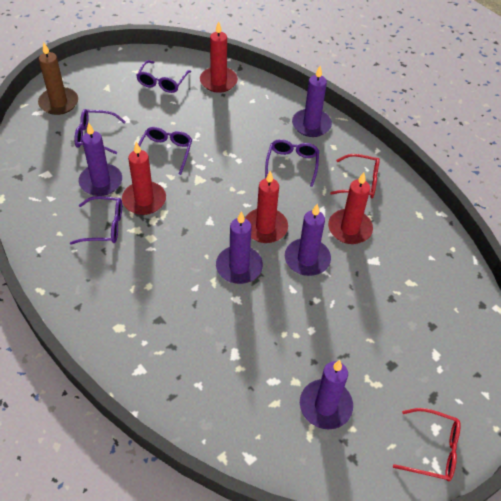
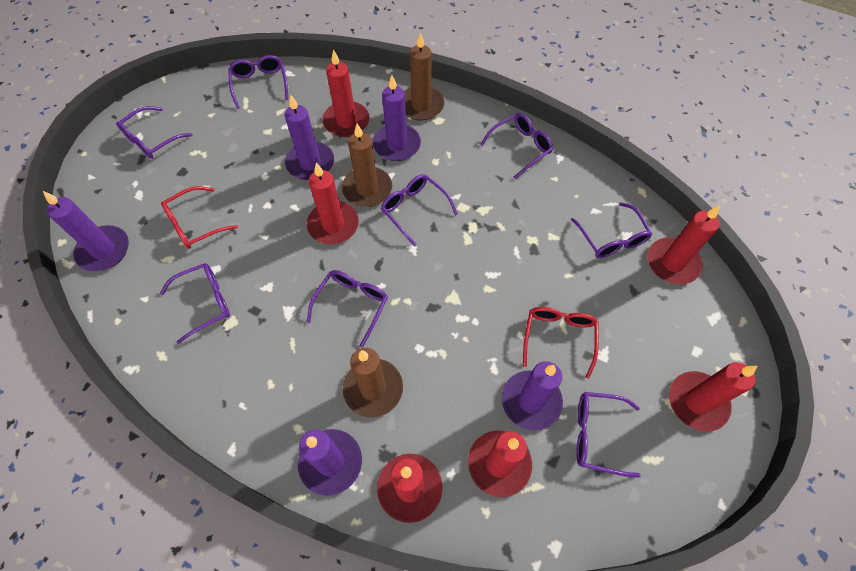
brown candle: [38,42,78,115] = 1 -> [342,124,392,207] [343,348,403,417] [404,32,444,121] = 3
purple glasses: [70,196,122,245] [74,109,126,154] [136,60,191,93] [138,127,192,175] [265,139,319,187] = 5 -> [116,106,192,158] [160,263,230,344] [229,55,288,109] [307,270,388,348] [381,174,458,247] [480,113,553,179] [571,202,652,258] [576,392,641,477] = 8
red candle: [122,142,166,215] [200,21,238,93] [245,171,288,243] [328,172,373,244] = 4 -> [307,163,359,245] [323,50,370,137] [377,454,442,523] [468,431,532,497] [648,205,720,284] [669,362,757,431] = 6

